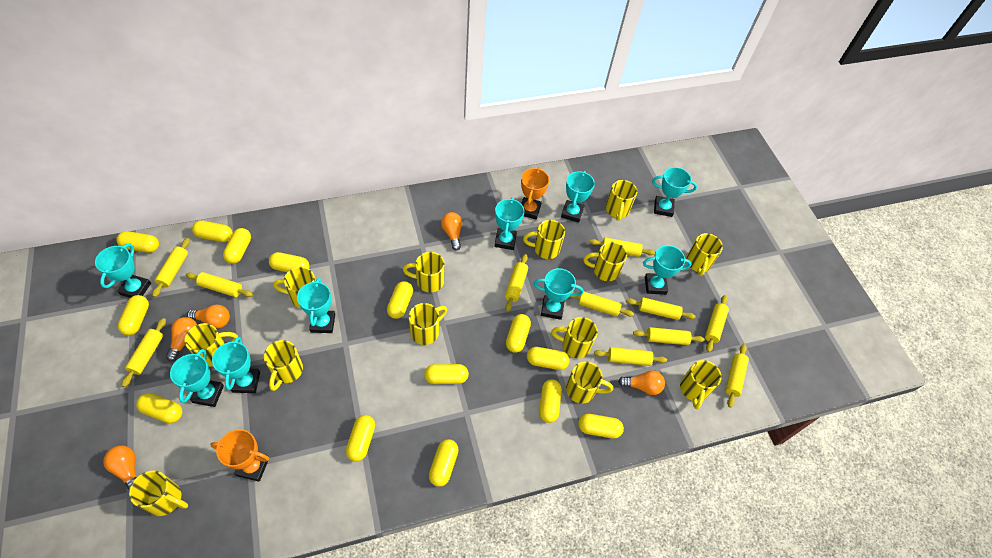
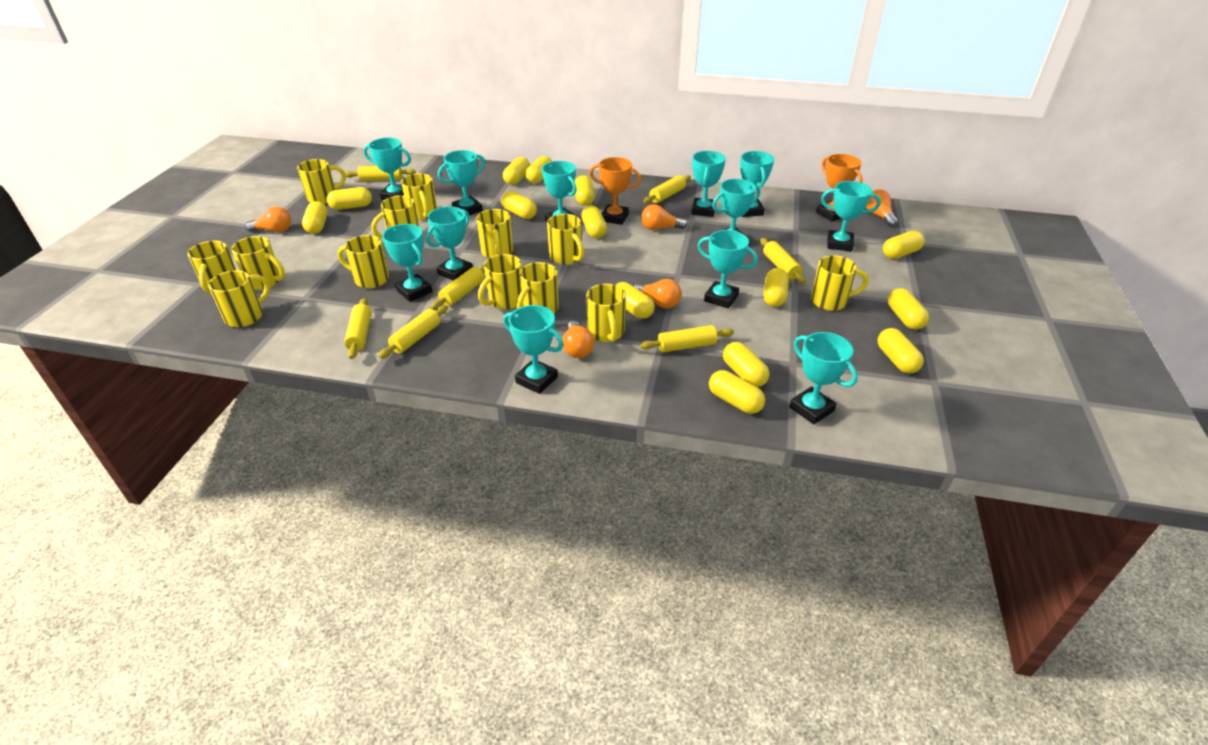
turquoise trophy: [95,244,151,298] [170,349,224,407] [212,337,260,393] [297,278,335,333] [494,197,524,250] [534,268,584,320] [561,171,595,223] [643,245,692,295] [652,167,697,217] = 9 -> [363,137,411,200] [382,224,432,302] [426,206,473,281] [438,150,485,215] [504,305,564,394] [542,161,577,222] [691,151,726,217] [698,230,758,309] [712,179,760,238] [740,151,774,217] [789,332,858,424] [821,181,881,252] = 12
yellow rolling pin: [122,318,166,387] [152,238,190,297] [186,272,253,297] [505,254,528,311] [570,292,634,317] [589,237,655,257] [594,347,667,366] [626,297,695,320] [633,327,705,345] [705,295,729,352] [726,344,749,408] = 11 -> [344,298,371,359] [345,166,416,181] [378,305,448,359] [430,265,485,310] [640,325,734,352] [644,175,691,204] [760,238,806,284] = 7

